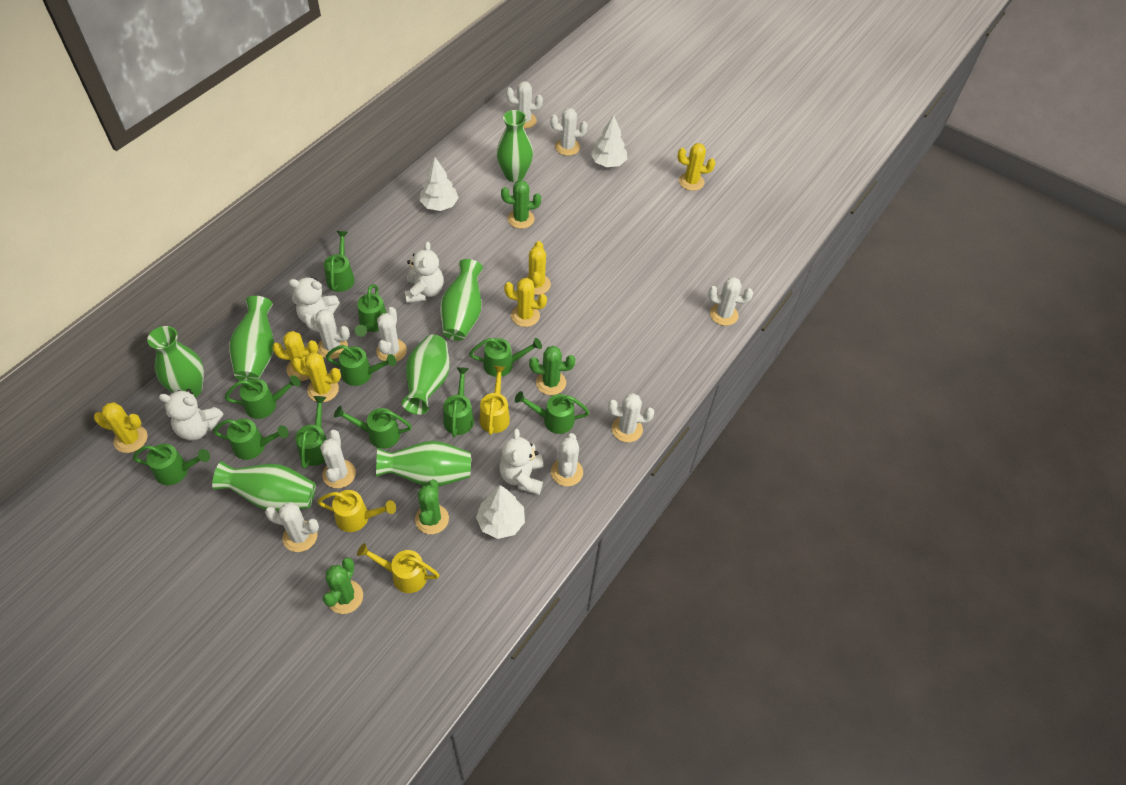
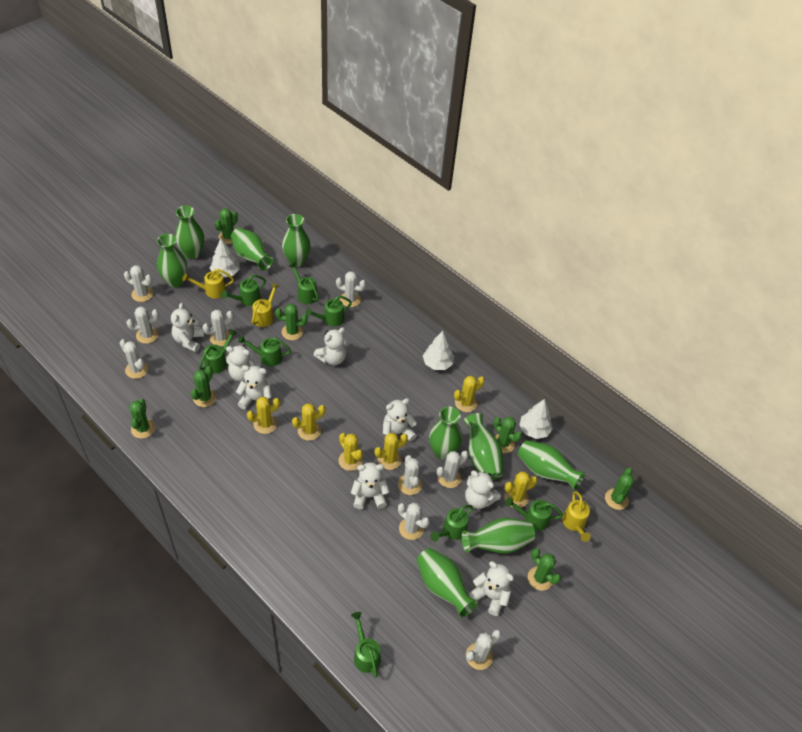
green cactus: [323,557,363,614] [415,480,449,534] [501,180,541,229] [529,346,575,395] = 4 -> [129,399,155,438] [191,366,217,407] [215,208,238,244] [275,304,308,340] [493,417,522,453] [528,548,561,590] [605,468,634,510] = 7
green vase: [147,326,204,397] [212,461,316,511] [229,296,274,381] [376,441,471,486] [402,334,450,415] [440,259,483,341] [496,110,533,182] = 7 -> [157,234,187,288] [175,206,204,259] [231,228,274,271] [282,214,311,267] [417,548,478,618] [429,407,462,460] [462,518,535,554] [464,413,503,480] [518,440,585,490] = 9
green watering can: [133,444,210,485] [213,419,289,460] [225,375,301,419] [295,396,327,469] [324,231,355,292] [326,345,396,386] [334,406,412,449] [355,284,387,337] [443,367,474,437] [469,338,542,377] [515,391,590,434] = 11 -> [199,329,237,373] [221,275,266,306] [238,335,291,366] [289,262,319,304] [305,296,352,327] [351,612,381,678] [430,505,473,542] [505,497,563,531] = 8
white teddy bear: [159,389,223,440] [289,277,340,324] [405,241,443,303] [499,429,543,495] = 4 -> [171,303,205,352] [226,345,261,382] [236,365,272,409] [313,327,347,365] [351,462,390,509] [383,398,417,441] [465,471,501,509] [469,561,514,616] = 8

